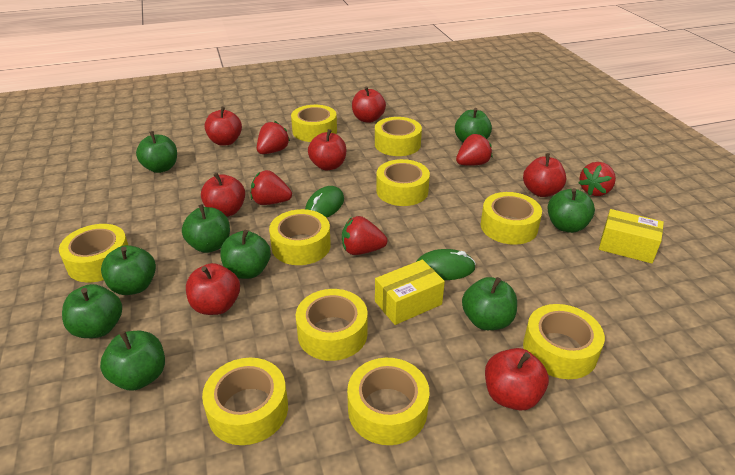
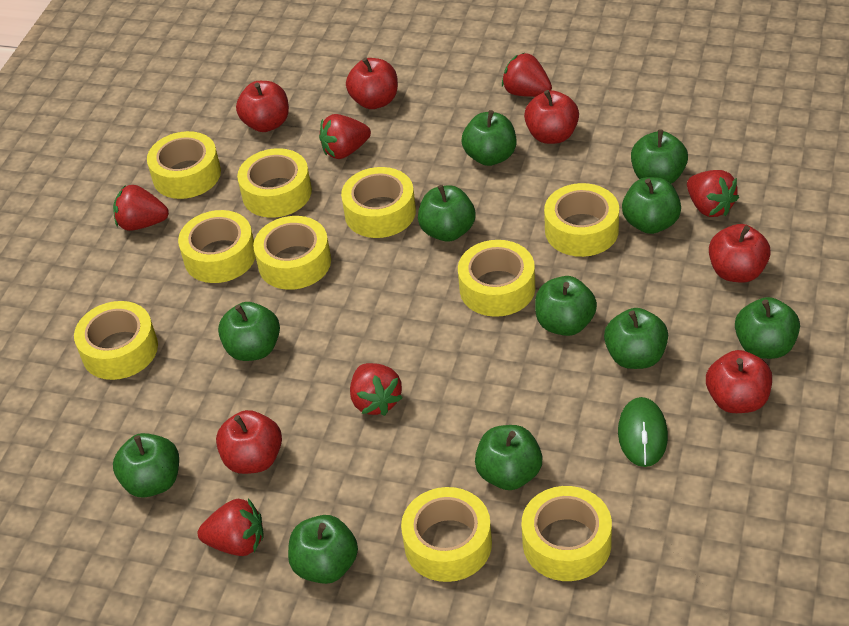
green apple: [62,284,122,338] [100,331,165,391] [101,245,156,295] [136,131,177,173] [182,204,230,253] [220,230,271,279] [455,108,492,142] [462,277,517,330] [547,188,595,233] = 9 -> [113,433,179,498] [218,302,280,361] [288,515,358,584] [418,185,475,242] [461,110,516,166] [475,425,543,490] [535,276,597,336] [604,308,668,369] [622,177,681,234] [631,129,688,184] [735,297,800,359] = 11
green mouse: [305,186,344,218] [416,249,476,280] = 2 -> [618,397,668,467] = 1
red apple: [186,263,240,315] [201,173,245,217] [205,107,242,146] [308,129,346,170] [352,86,386,123] [485,348,549,411] [523,153,566,197] = 7 -> [216,410,282,474] [236,81,289,132] [346,57,398,109] [524,90,579,144] [706,350,772,413] [709,224,771,283] = 6
red strawberry: [251,170,292,205] [257,121,290,154] [342,216,387,255] [456,134,492,166] [579,162,616,196] = 5 -> [113,185,169,231] [198,499,264,556] [319,114,371,159] [350,363,403,416] [502,53,552,97] [687,170,739,217] = 6
yellow box: [375,259,445,325] [599,209,664,264] = 2 -> none = 0

